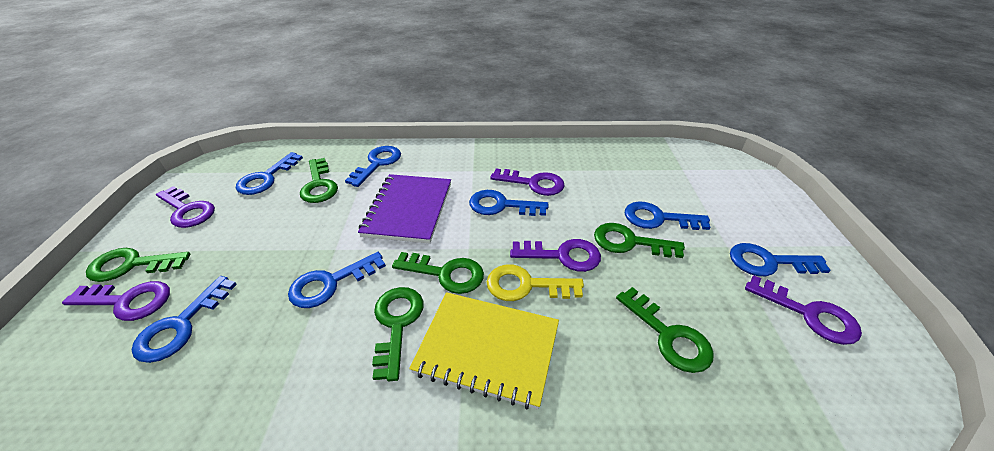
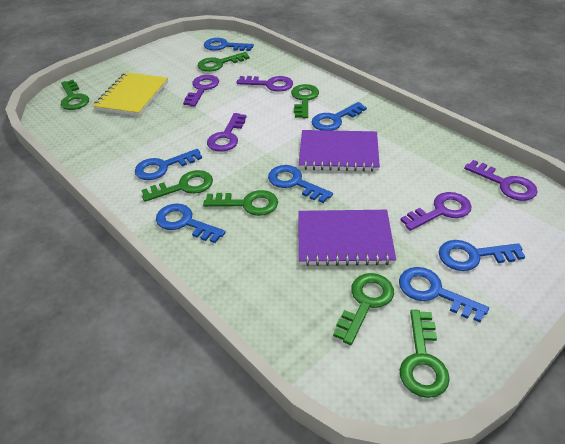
green key: [86,248,191,282] [300,158,338,203] [372,287,424,381] [392,252,484,294] [594,223,685,258] [616,287,713,373] = 6 -> [61,80,89,110] [142,170,213,202] [198,52,250,72] [203,190,278,216] [291,84,319,118] [333,273,394,345] [400,310,450,398] = 7
purple notebook: [358,174,451,243] = 1 -> [298,210,396,266] [299,130,380,172] = 2
yellow key: [487,264,584,301] = 1 -> none = 0

